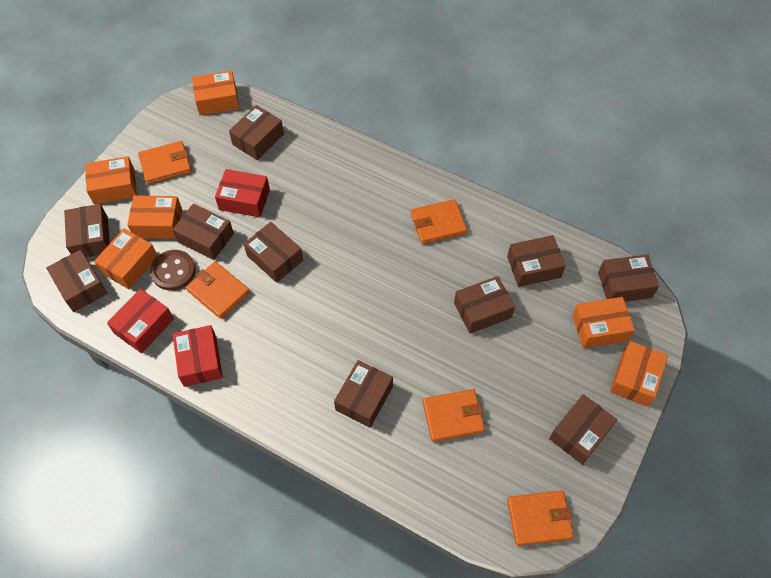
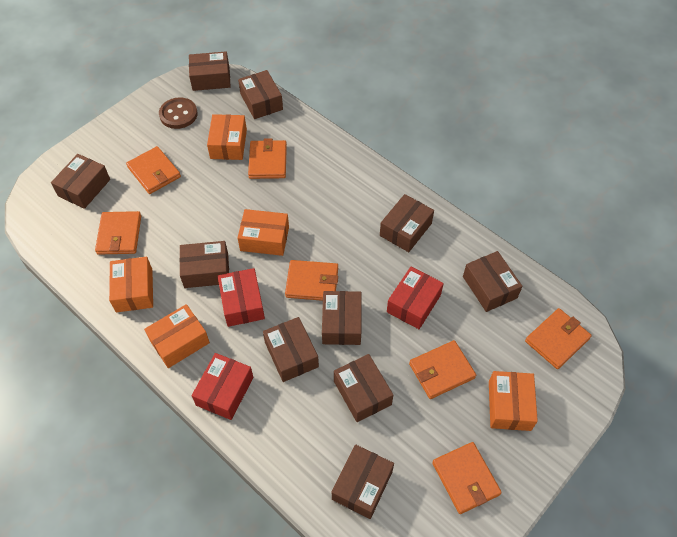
orange box: [85,156,137,204] [94,228,158,290] [127,195,182,239] [192,70,239,115] [572,297,635,349] [610,341,668,407] = 6 -> [109,257,153,312] [144,304,210,368] [207,114,247,160] [238,209,289,256] [489,371,538,431] = 5
orange wallet: [138,141,192,184] [186,261,250,319] [411,199,467,244] [423,389,485,442] [507,490,574,546] = 5 -> [95,211,141,255] [126,146,181,194] [248,138,287,179] [285,260,338,301] [409,340,476,399] [432,442,502,514] [525,308,592,369] = 7

